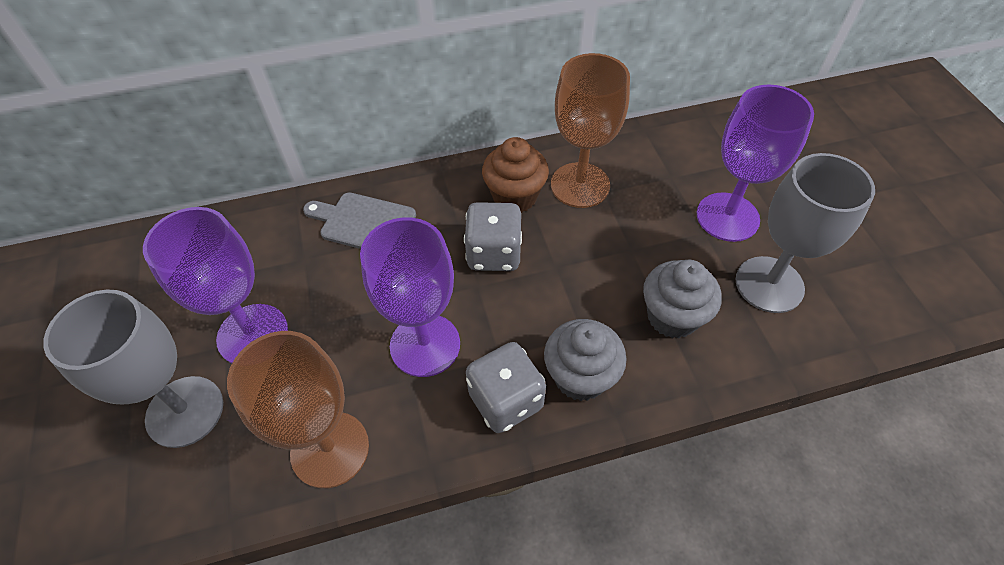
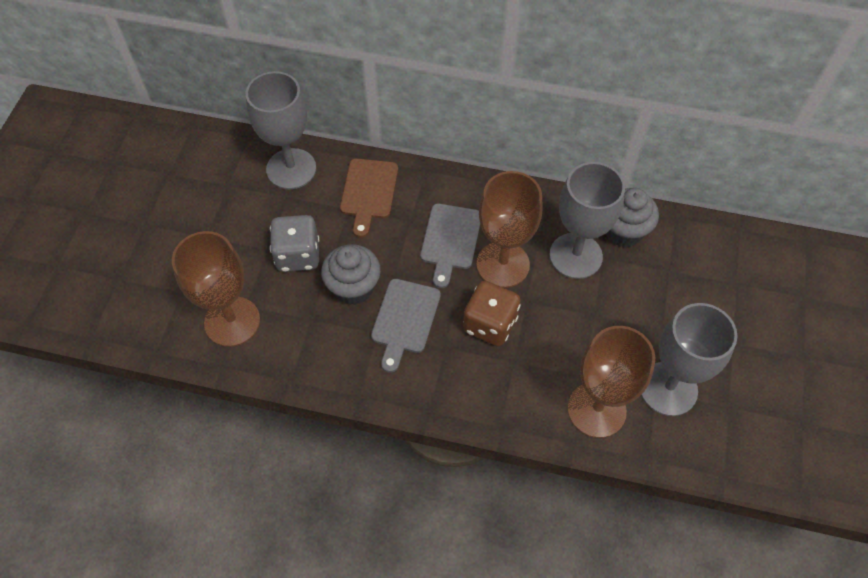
brown cupcake: [482,137,549,213] = 1 -> none = 0
brown cutting board: none = 0 -> [340,159,398,238] = 1
brown dice: none = 0 -> [463,281,521,346] = 1
brown goblet: [227,331,369,488] [551,53,630,208] = 2 -> [172,231,260,347] [477,171,542,288] [568,326,655,438] = 3
grey cutting board: [303,193,416,249] = 1 -> [371,279,441,373] [420,204,480,288] = 2
grey dice: [464,202,522,271] [466,342,546,433] = 2 -> [270,215,319,272] = 1
grey goblet: [43,290,223,448] [735,153,875,313] = 2 -> [246,71,316,189] [549,162,625,279] [641,303,737,416] = 3
purple goblet: [143,207,288,363] [360,218,460,377] [697,84,814,242] = 3 -> none = 0

